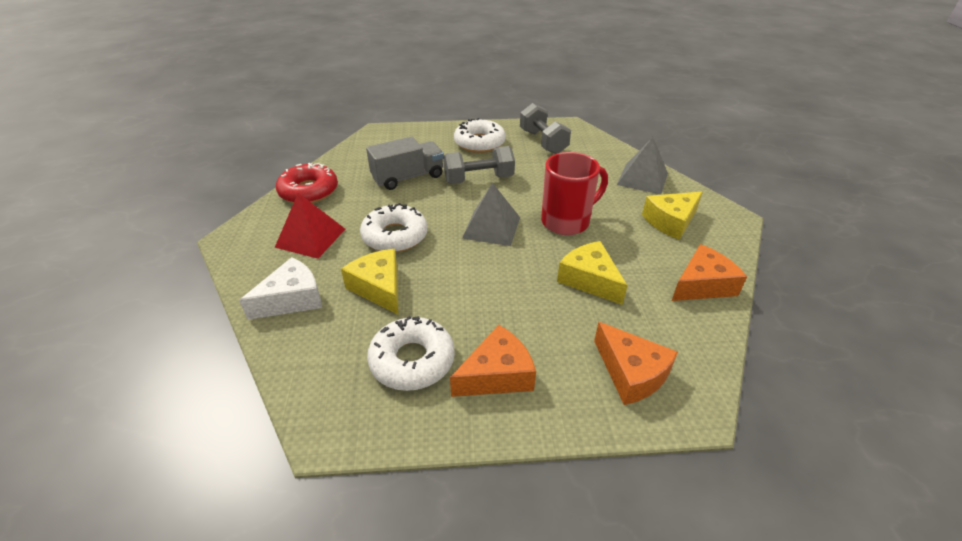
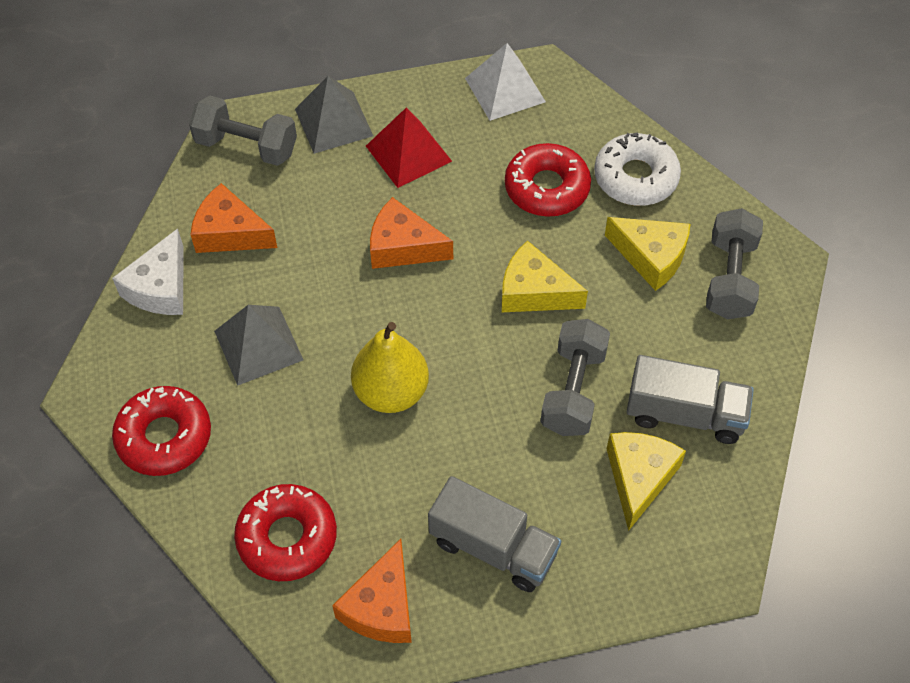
grey dumbbell: [443,146,515,184] [520,103,571,154] = 2 -> [189,96,297,166] [541,319,610,436] [706,208,763,320] = 3
grey truck: [366,136,444,190] = 1 -> [428,476,561,592] [627,355,754,444] = 2
red donut: [276,163,338,203] = 1 -> [112,386,211,476] [234,484,337,581] [505,143,591,217] = 3
red mug: [541,152,608,235] = 1 -> none = 0
white donut: [360,203,427,253] [367,316,455,391] [454,118,506,153] = 3 -> [594,133,681,206] = 1
white pyramid: none = 0 -> [465,43,546,121] = 1
yellow pear: none = 0 -> [351,322,429,413] = 1

